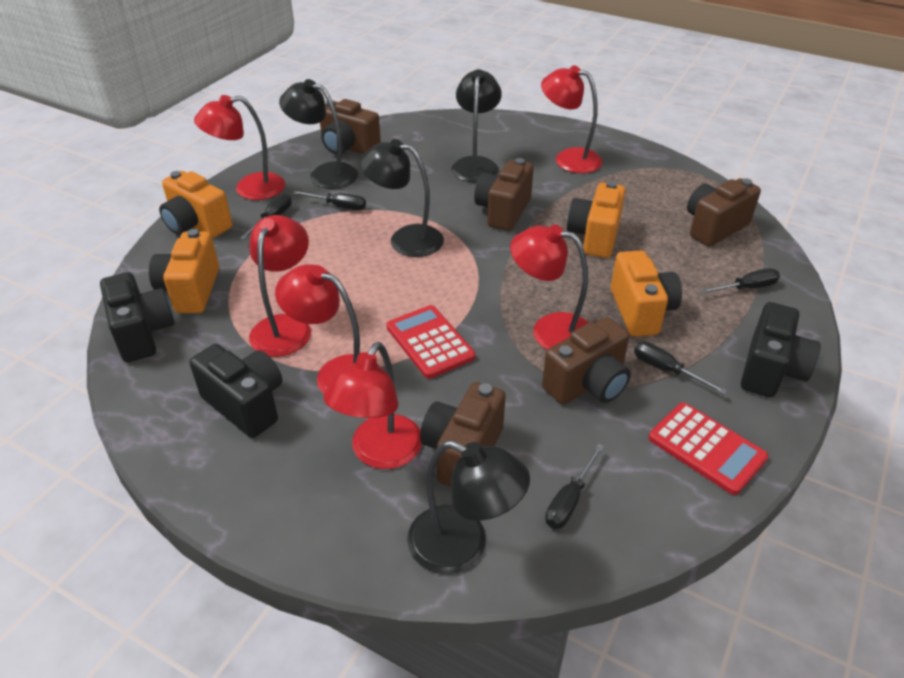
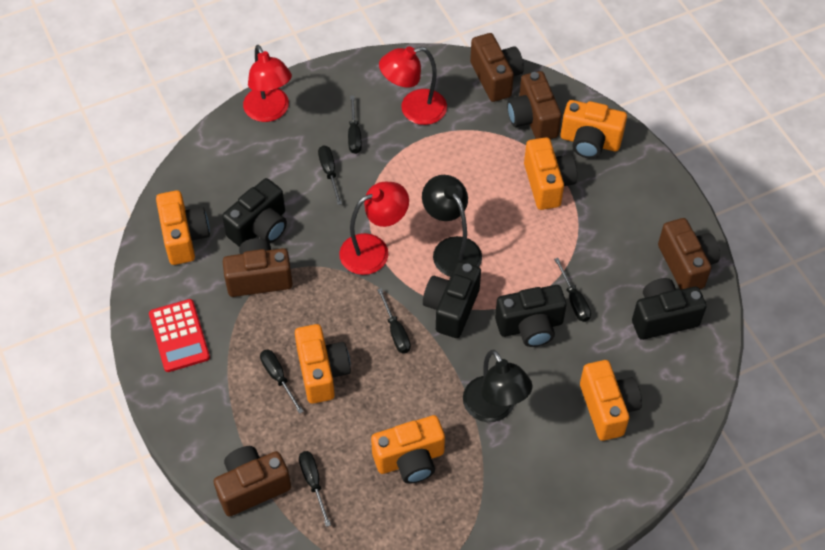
black camera: [100,272,175,362] [190,344,282,438] [741,302,821,397] = 3 -> [222,178,287,247] [423,261,481,338] [495,285,566,347] [632,278,706,340] = 4
black lamp: [279,79,358,189] [360,139,444,257] [407,440,530,574] [451,69,502,182] = 4 -> [422,175,482,277] [463,350,532,422] = 2
black screwdriver: [240,194,291,240] [293,191,366,210] [545,444,604,529] [634,342,727,395] [700,268,780,294] = 5 -> [260,349,304,414] [299,451,331,527] [318,146,342,205] [348,96,362,154] [377,288,411,353] [554,258,591,322] = 6
orange camera: [149,229,219,313] [159,171,232,237] [567,181,625,258] [611,250,682,337] = 4 -> [156,190,210,265] [295,324,351,404] [371,415,445,484] [524,137,577,210] [561,100,627,158] [580,360,642,441] = 6
red calculator: [386,305,475,379] [649,403,768,495] = 2 -> [149,299,210,372] = 1
red lamp: [194,95,285,200] [249,215,311,357] [275,264,379,394] [324,342,422,469] [510,225,588,350] [541,65,602,173] = 6 -> [243,45,292,122] [339,182,409,275] [379,46,447,125] = 3

